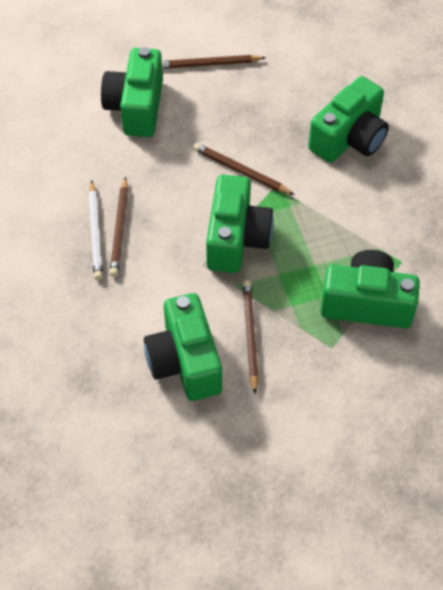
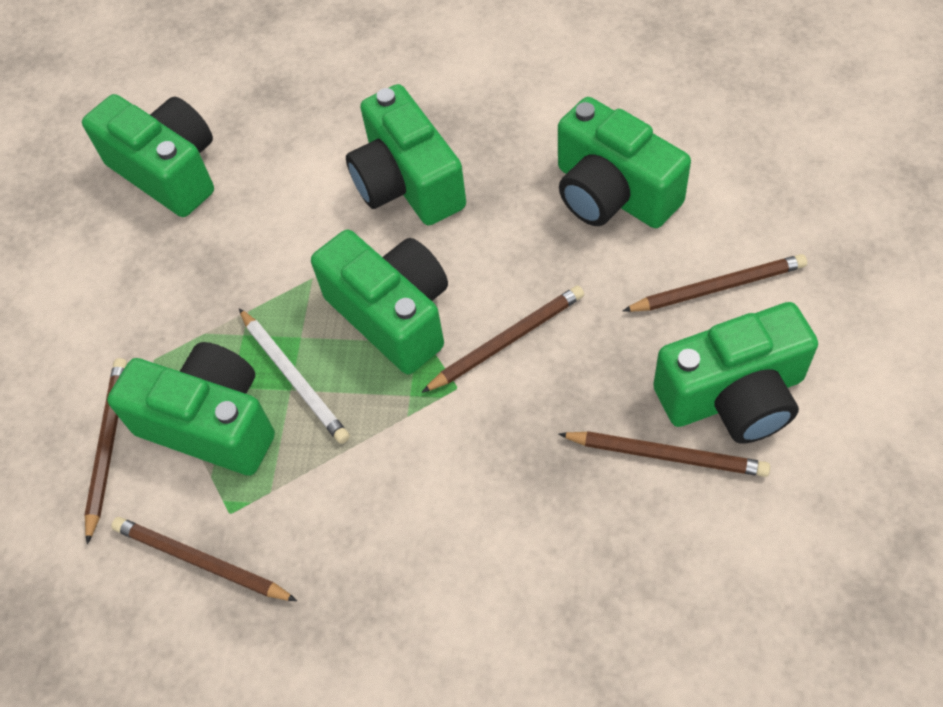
brown pencil: [109,177,128,277] [162,55,266,69] [193,143,294,195] [243,280,259,394] = 4 -> [84,358,127,544] [111,517,297,601] [422,286,584,393] [558,431,770,477] [622,254,807,312] = 5
green camera: [101,47,163,137] [144,293,222,401] [206,175,274,273] [308,76,389,163] [321,250,420,328] = 5 -> [82,94,214,217] [107,342,275,476] [311,230,448,374] [346,84,466,225] [558,97,691,228] [653,302,818,444] = 6

